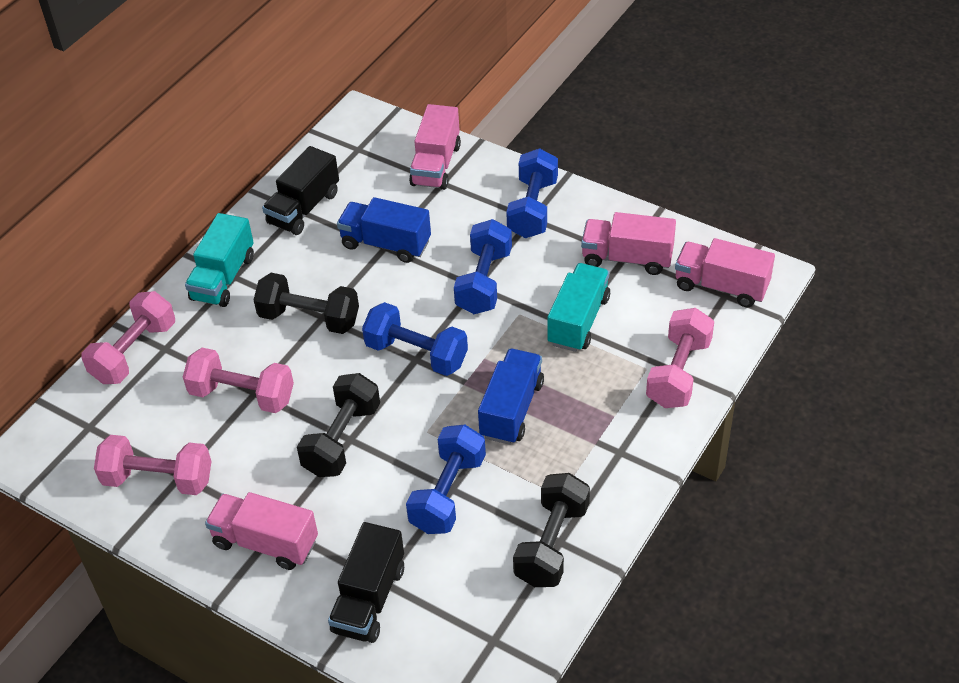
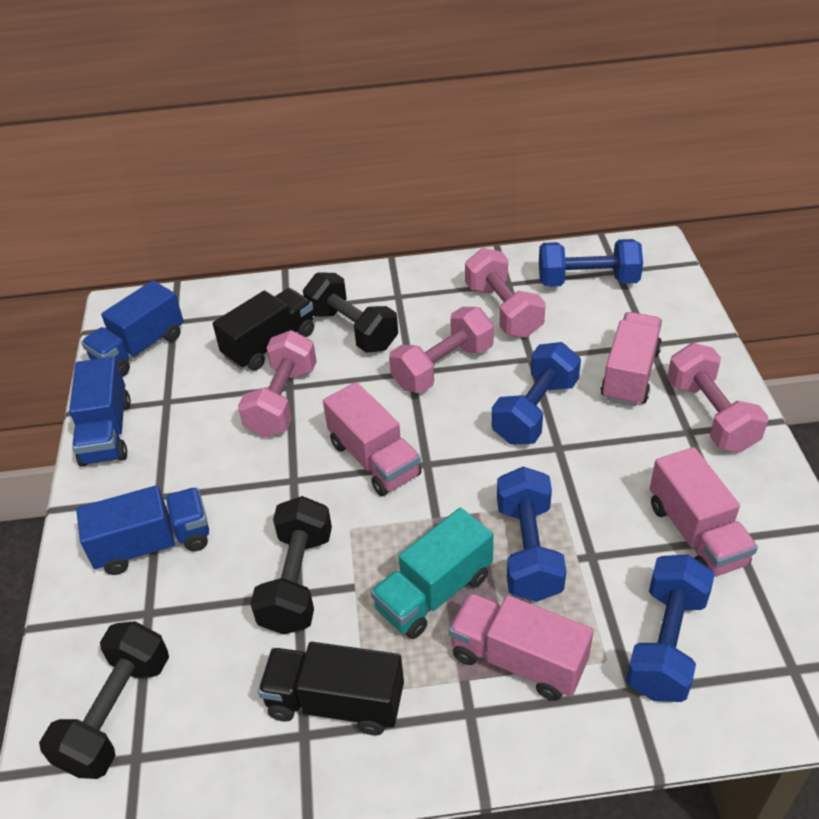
blue truck: [337,197,431,263] [478,349,544,445] = 2 -> [69,357,131,467] [76,485,209,575] [81,280,184,377] = 3
turquoise truck: [185,213,254,307] [547,263,610,352] = 2 -> [371,508,493,639] = 1

